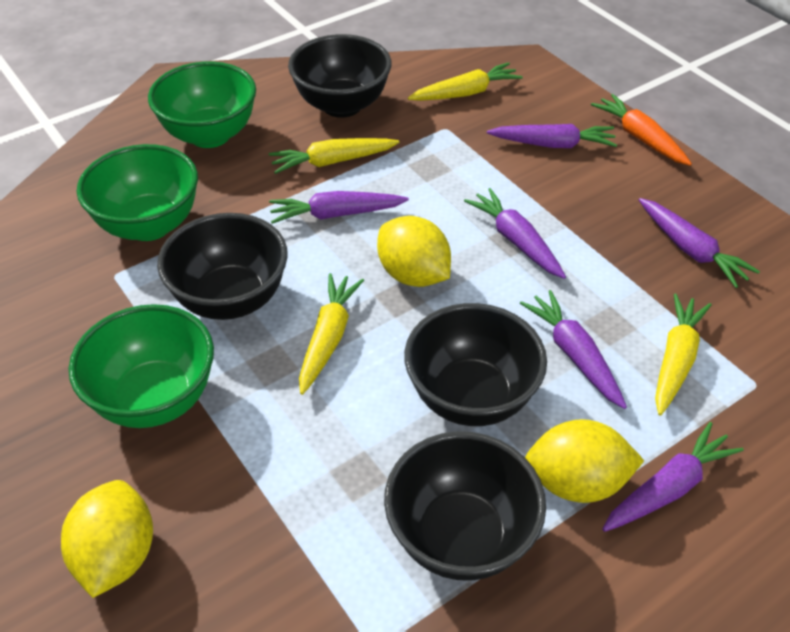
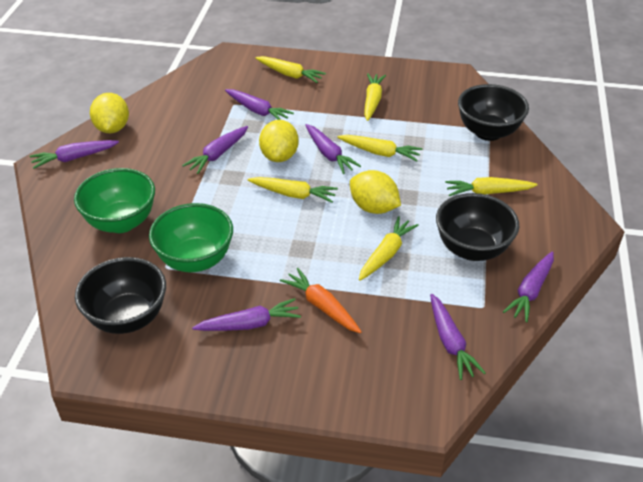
black bowl: [157,213,288,320] [288,34,392,118] [384,431,546,581] [404,303,547,426] = 4 -> [75,257,166,334] [436,193,519,261] [458,84,529,141] = 3
green bowl: [69,304,214,428] [77,144,198,241] [148,62,256,148] = 3 -> [74,168,155,233] [149,203,233,272] = 2
purple carrot: [269,191,409,224] [464,188,566,279] [487,124,617,148] [520,290,627,409] [602,422,744,532] [639,198,760,288] = 6 -> [30,140,119,169] [182,126,248,174] [192,298,301,331] [225,89,294,120] [306,124,361,174] [430,294,486,380] [503,251,554,322] = 7
yellow carrot: [269,138,399,174] [299,273,364,395] [408,62,523,101] [655,294,712,416] = 4 -> [248,177,338,203] [255,56,326,83] [337,135,422,162] [359,216,419,281] [364,73,386,121] [445,177,537,196] = 6

